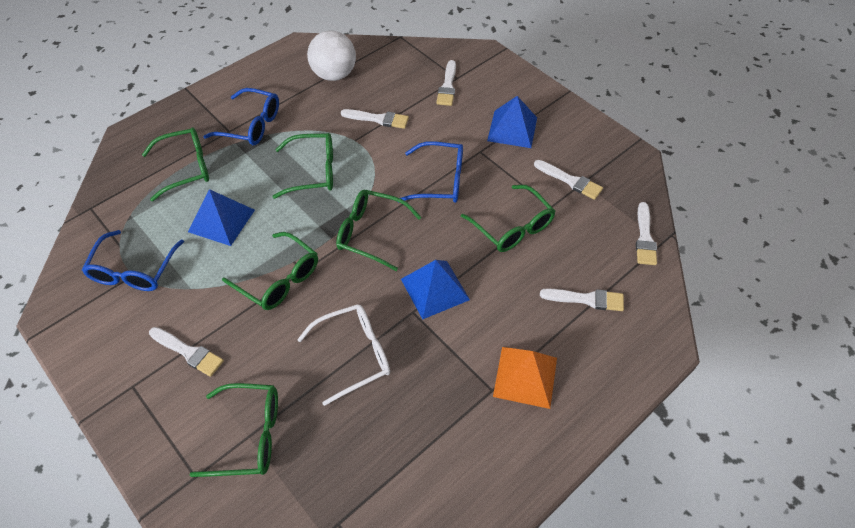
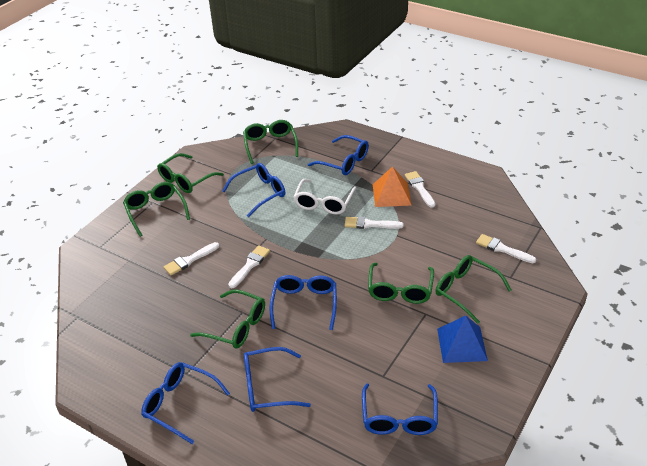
blue glasses: [82,230,184,291] [203,88,279,145] [400,141,463,203] = 3 -> [141,362,230,444] [222,163,285,217] [244,347,311,412] [270,275,337,330] [308,135,369,175] [362,383,438,435] = 6
blue pyramid: [188,189,255,246] [401,260,470,319] [487,96,537,148] = 3 -> [437,315,488,363] = 1
white ball: [307,30,356,81] = 1 -> none = 0
white brush: [149,327,224,377] [341,109,409,129] [436,60,456,106] [534,160,603,200] [540,288,624,311] [636,202,657,265] = 6 -> [163,242,219,275] [228,245,270,288] [344,216,404,229] [405,171,435,208] [476,234,536,263] = 5

